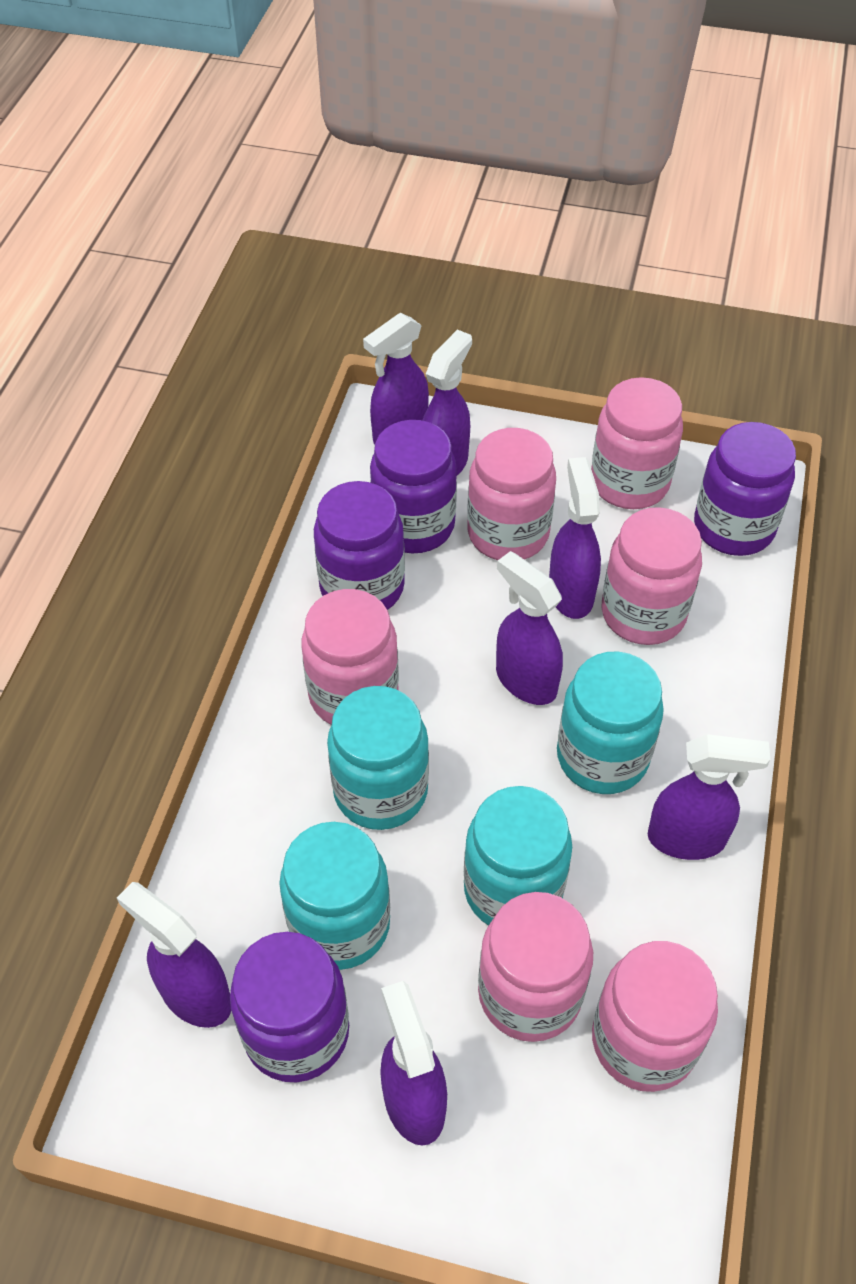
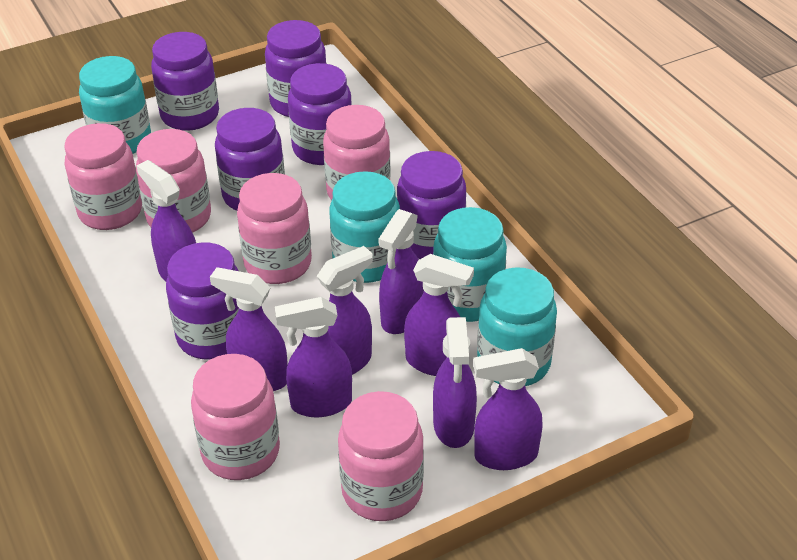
purple jar: [230,932,349,1082] [314,481,405,610] [370,420,457,553] [694,422,796,556] = 4 -> [151,32,219,131] [166,242,239,360] [215,108,285,211] [265,20,327,117] [288,63,352,165] [397,151,466,259] = 6
purple spray bottle: [117,882,231,1028] [363,313,429,444] [380,981,447,1146] [422,330,472,476] [496,551,563,705] [549,457,601,619] [648,734,770,860] = 7 -> [136,160,196,281] [210,267,288,391] [275,297,352,417] [317,246,373,375] [378,209,424,334] [404,254,474,376] [433,317,477,448] [473,348,543,470] = 8

